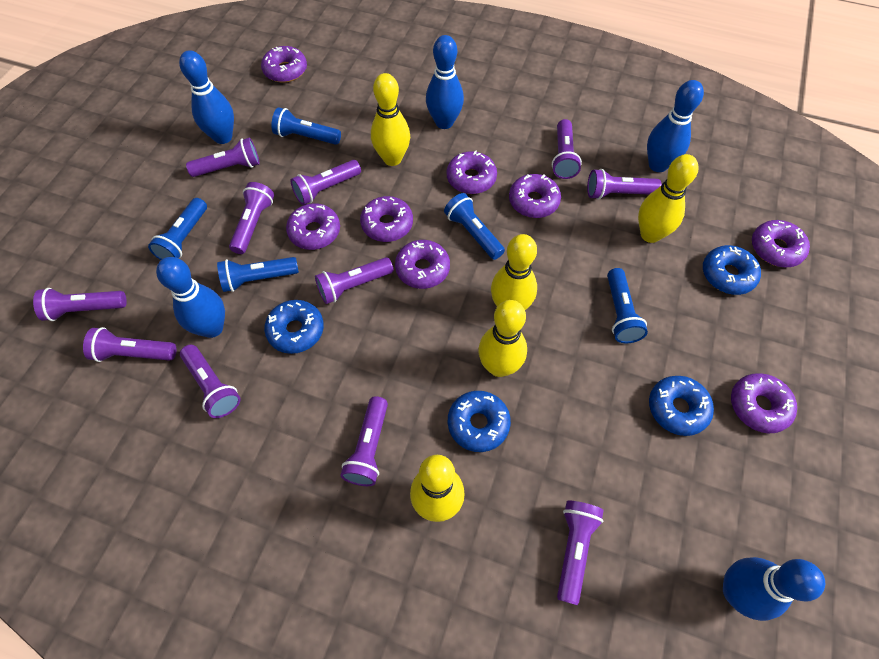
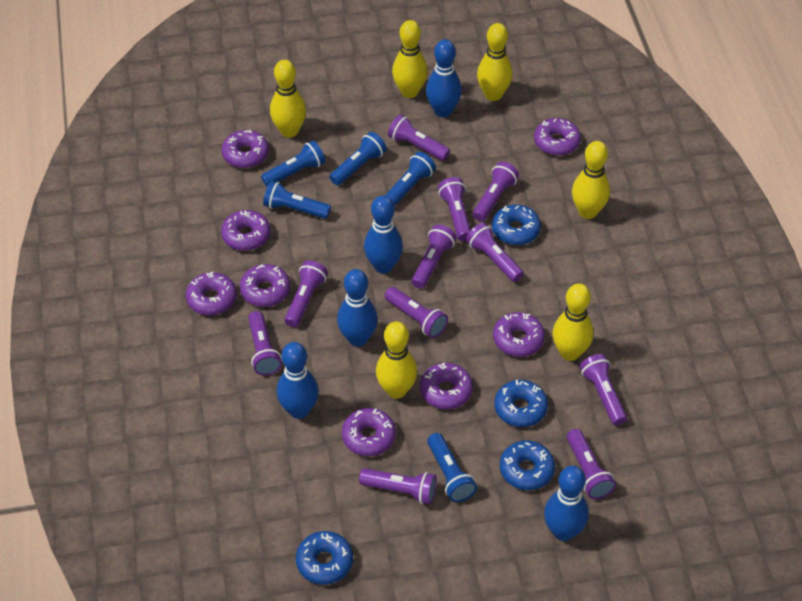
yellow bowling pin: [371,73,410,166] [410,455,465,522] [478,300,527,377] [491,234,537,310] [638,154,699,243] = 5 -> [270,60,306,138] [376,321,417,399] [392,20,428,98] [477,23,513,101] [552,283,593,361] [572,141,610,219] = 6

